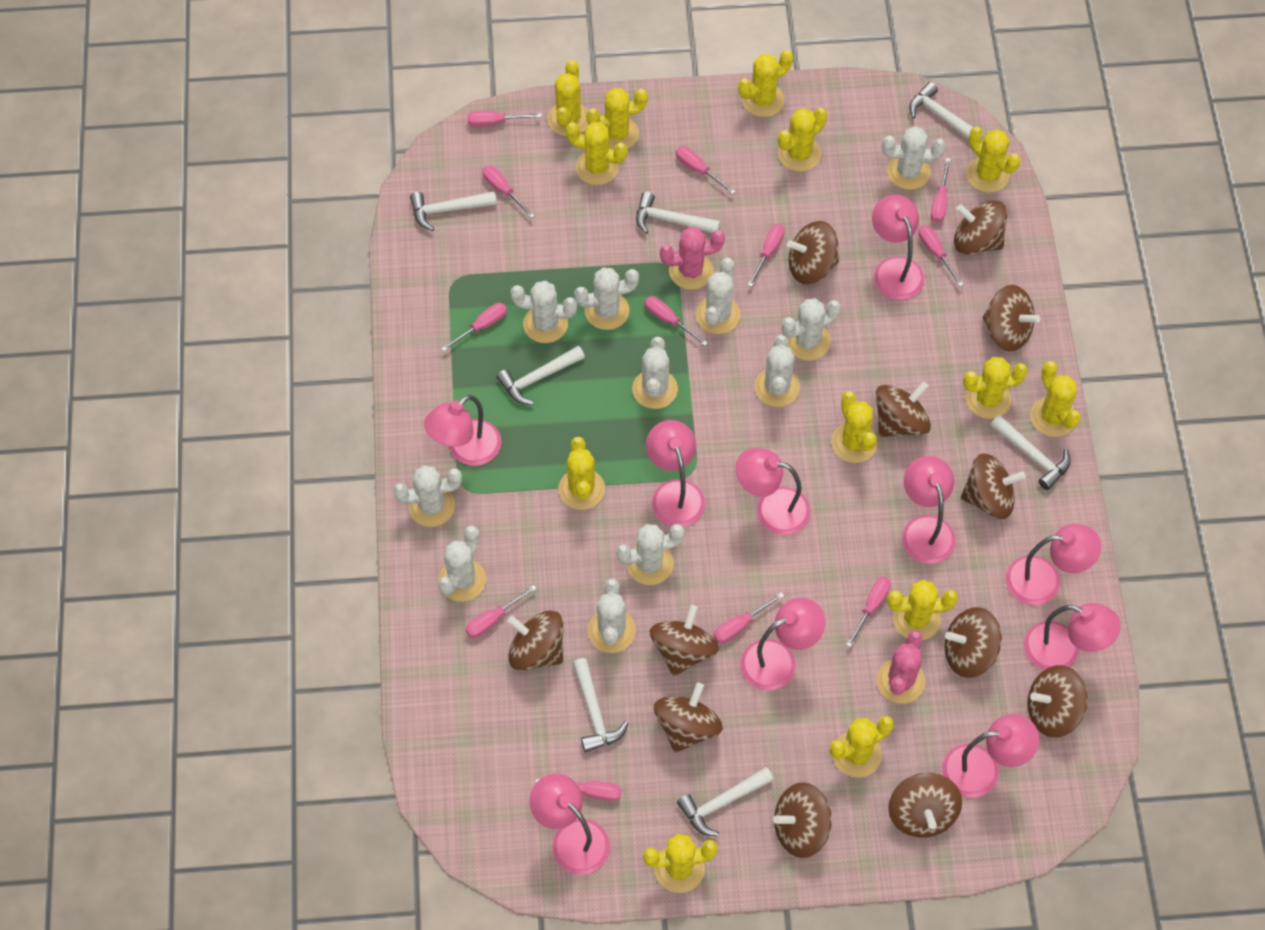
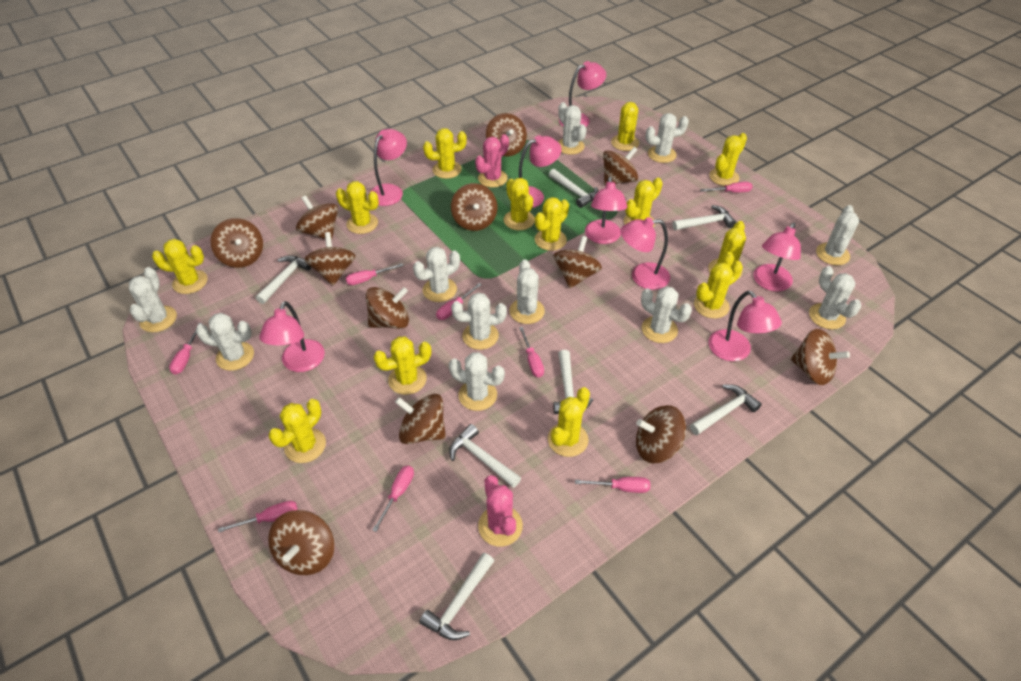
pink lamp: [424,395,501,466] [530,774,610,875] [646,420,705,527] [736,448,810,535] [740,598,825,690] [872,195,924,300] [902,456,956,564] [942,714,1039,797] [1006,524,1101,605] [1024,603,1121,670] = 10 -> [259,301,325,372] [368,129,407,206] [519,135,562,208] [559,61,606,127] [585,177,627,244] [620,217,670,290] [708,291,782,361] [753,222,801,292] = 8
pink screwdriver: [441,303,507,352] [465,585,537,638] [467,111,542,127] [482,165,535,218] [535,779,621,801] [645,296,708,346] [676,146,735,194] [713,592,784,643] [748,224,785,287] [846,577,891,648] [918,225,964,287] [931,158,951,223] = 12 -> [169,323,203,375] [218,501,298,533] [346,263,404,285] [372,466,414,532] [436,283,482,320] [519,327,544,378] [575,477,650,493] [700,182,752,193] = 8

